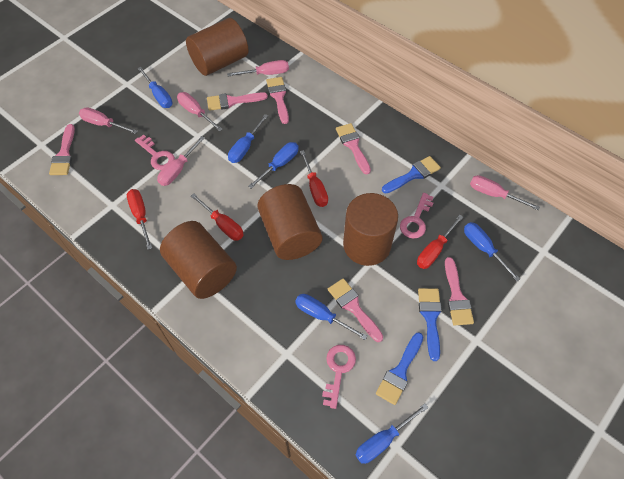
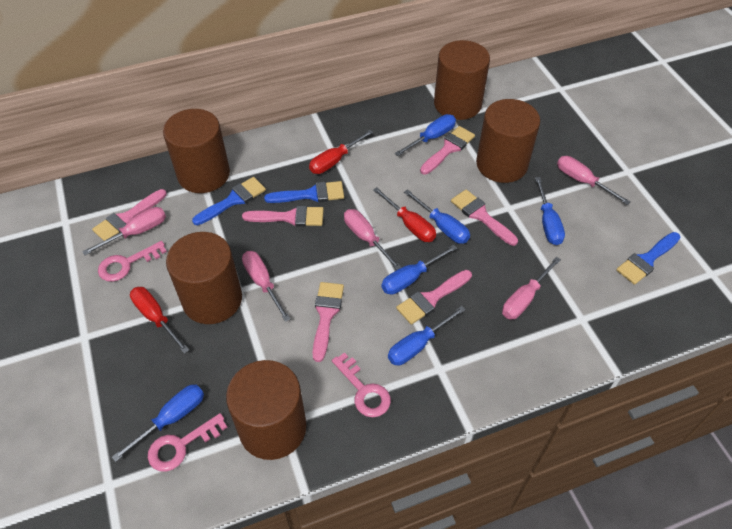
brown cylinder: [160,221,237,299] [186,18,249,76] [257,184,322,260] [343,193,398,266] = 4 -> [163,109,230,193] [166,232,242,324] [226,360,306,460] [434,40,490,120] [476,99,540,183] = 5
red screwdriver: [127,189,152,250] [191,193,244,240] [300,150,328,207] [417,215,463,269] = 4 -> [130,287,189,354] [309,130,373,174] [373,187,436,242] = 3

